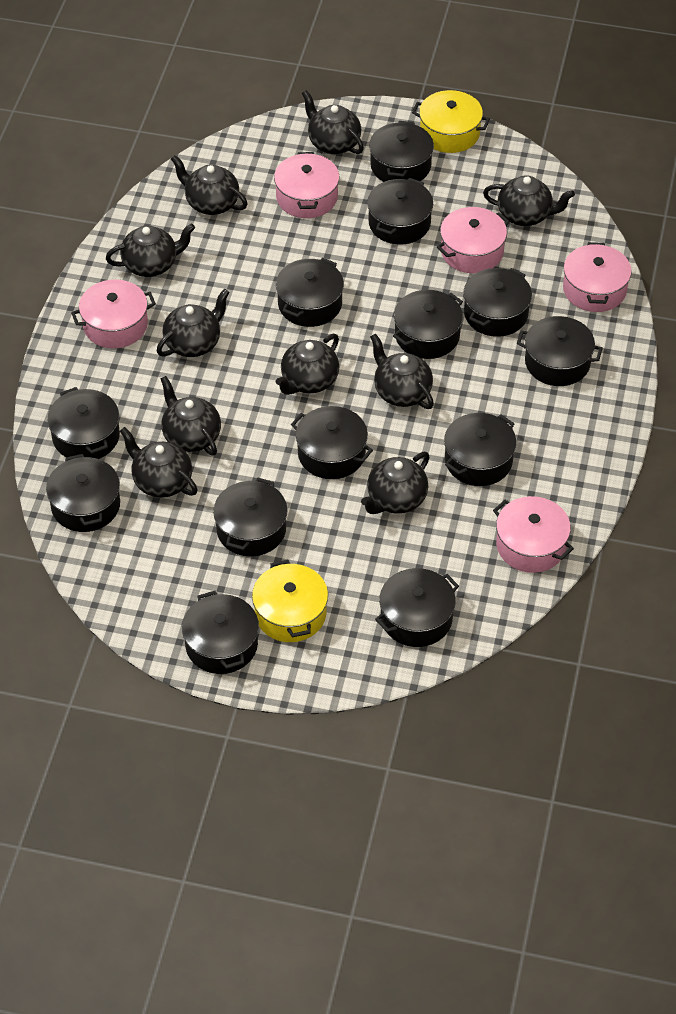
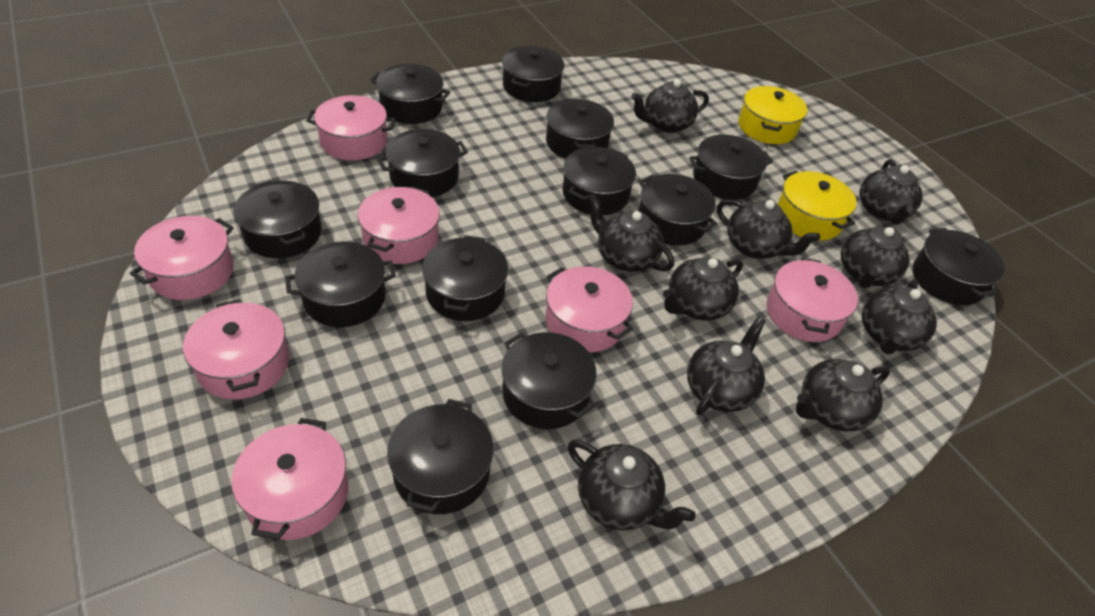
pink pot: [71,279,156,348] [274,152,340,218] [437,207,510,273] [493,496,574,573] [563,242,632,312] = 5 -> [130,216,234,300] [183,299,289,399] [231,418,348,540] [306,95,396,160] [358,186,440,264] [546,266,633,353] [767,258,858,342] = 7

